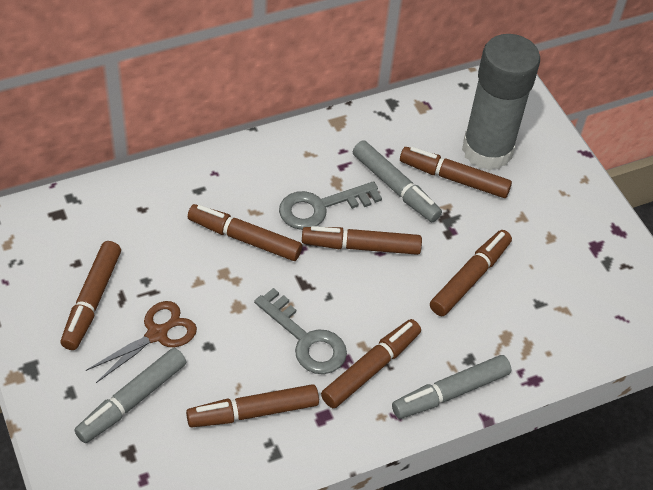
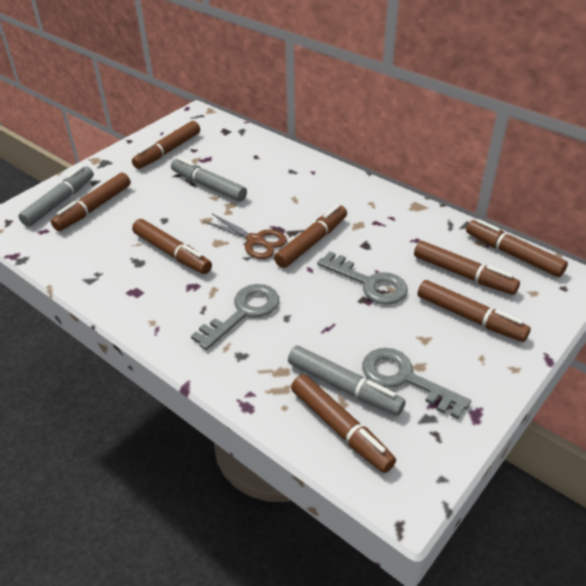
brown marker: [61,241,121,350] [186,384,319,427] [188,204,302,261] [302,226,422,255] [321,319,421,408] [400,147,512,198] [430,230,512,316] = 7 -> [51,173,131,231] [132,121,200,169] [132,219,212,274] [274,205,347,268] [291,374,396,473] [414,241,520,295] [418,280,531,342] [466,219,568,277] = 8
grey glue stick: [462,34,540,170] = 1 -> none = 0
grey key: [254,288,347,374] [279,181,382,230] = 2 -> [191,284,279,350] [317,252,408,305] [362,348,471,419] = 3

